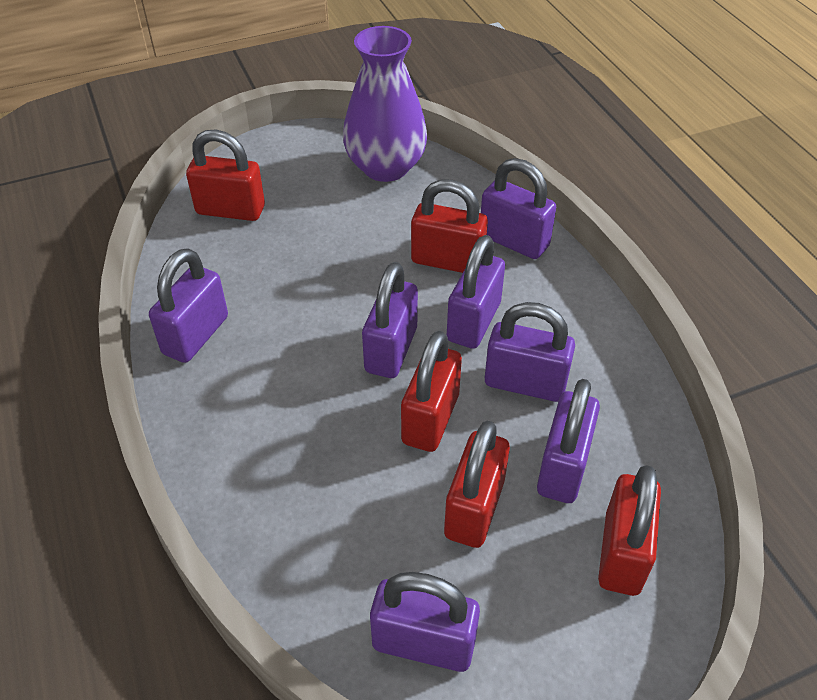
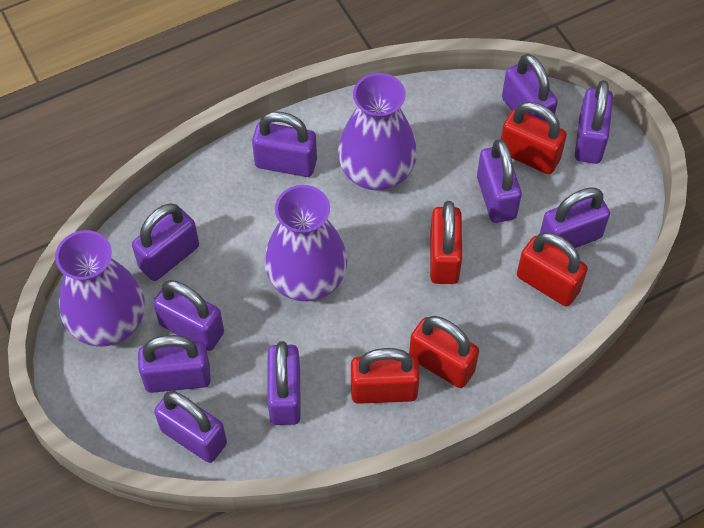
purple padlock: [149,248,228,363] [362,262,418,378] [370,572,480,672] [447,235,505,349] [481,158,556,259] [485,302,575,402] [537,379,600,503] = 7 -> [132,203,199,281] [138,335,211,393] [153,280,224,351] [154,390,227,463] [252,111,317,177] [267,341,301,425] [477,139,522,223] [502,54,558,122] [540,187,610,248] [575,80,613,164] = 10
purple vase: [343,26,427,182] = 1 -> [55,230,145,347] [264,185,348,301] [338,73,417,191] = 3

